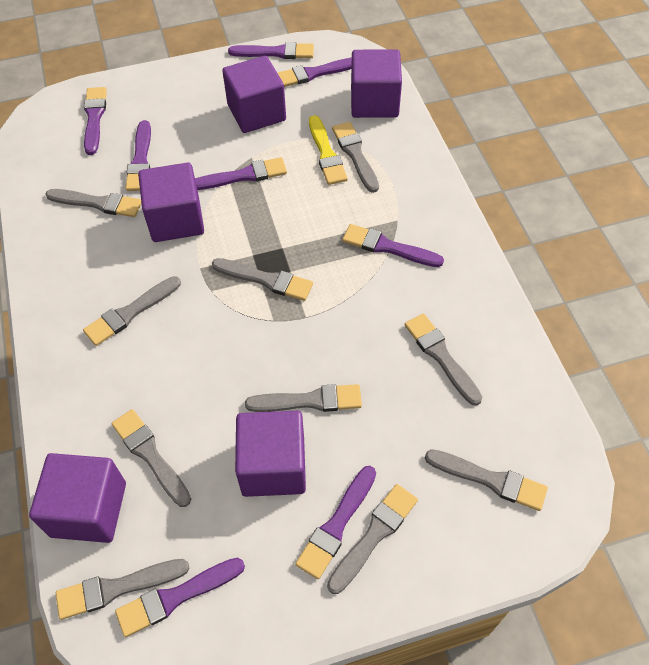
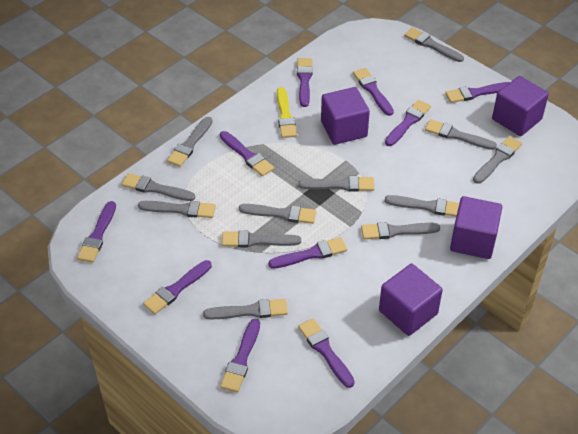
grey brush: [46,189,141,217] [56,559,189,620] [83,276,181,346] [112,409,191,507] [212,258,313,301] [245,384,362,412] [327,484,418,594] [332,122,379,193] [405,313,482,406] [425,449,548,511] = 10 -> [122,173,195,201] [138,201,215,218] [167,117,213,167] [203,299,288,319] [222,230,301,247] [239,204,316,224] [298,176,374,192] [361,222,440,239] [385,195,459,217] [404,27,464,62] [425,119,497,150] [473,136,522,184] = 12
purple brush: [84,87,107,155] [115,558,245,637] [125,120,151,191] [195,157,287,190] [228,42,314,59] [278,57,352,87] [295,466,376,579] [342,224,444,267] = 8 -> [77,201,116,263] [143,260,212,315] [220,131,274,176] [220,319,260,392] [268,237,347,269] [297,58,313,107] [298,318,355,388] [353,68,394,116] [385,100,431,146] [445,82,510,103] = 10
purple cube: [29,453,126,543] [138,162,204,242] [222,56,286,133] [235,411,306,497] [351,49,402,118] = 5 -> [321,87,370,145] [379,264,443,336] [450,196,502,259] [492,76,549,136] = 4

